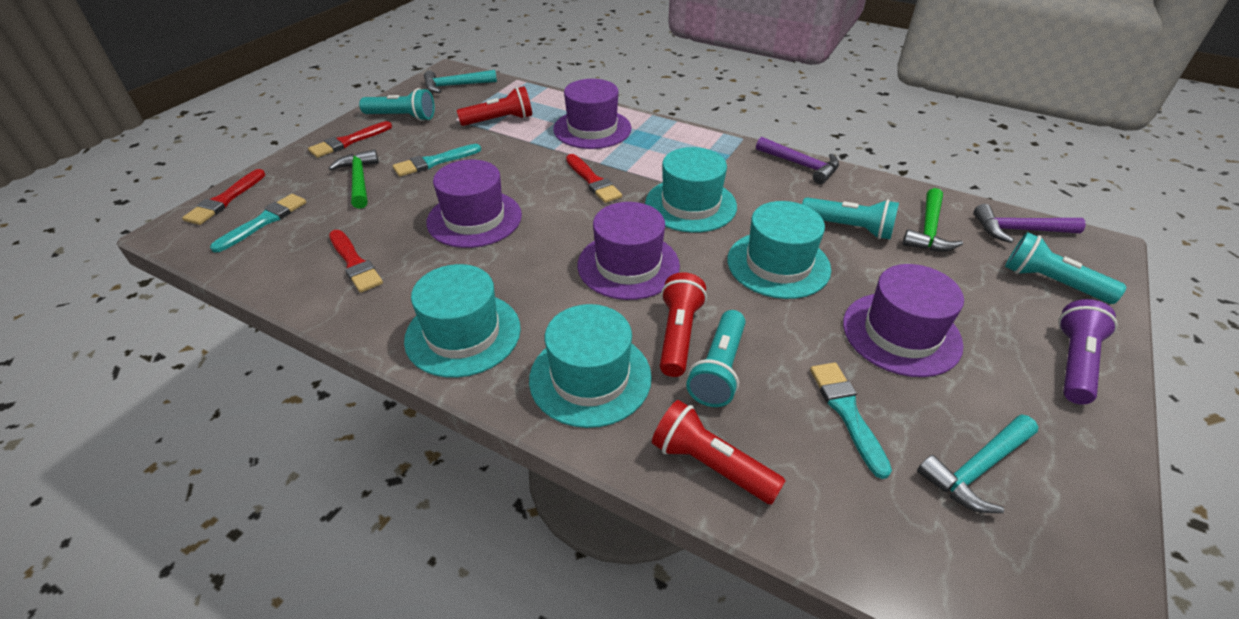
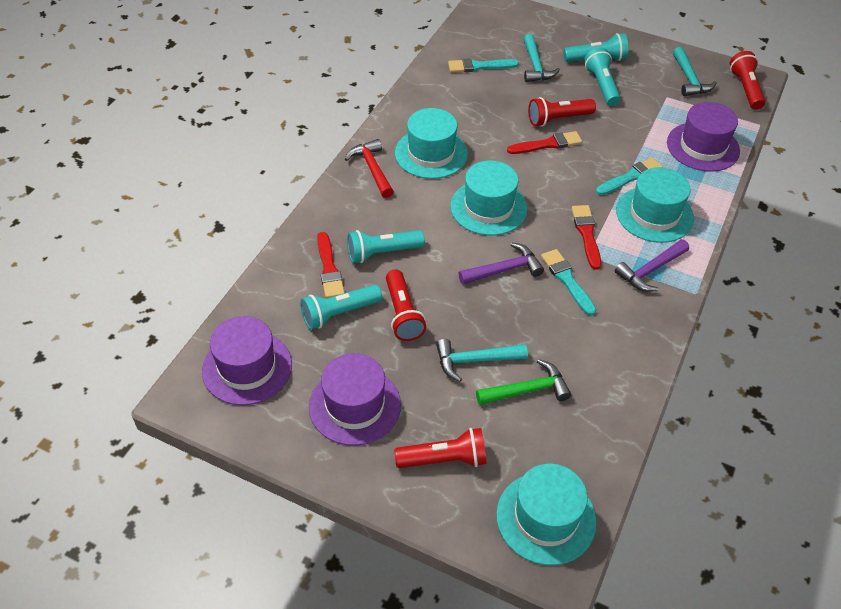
green hammer: [329,149,379,209] [902,188,963,252] = 2 -> [476,359,571,405] = 1
purple flashlight: [1058,299,1118,405] = 1 -> none = 0
purple hat: [426,160,522,248] [553,79,631,149] [578,202,680,300] [843,264,964,377] = 4 -> [202,316,292,405] [309,353,401,446] [667,102,740,172] = 3
red brush: [182,169,265,225] [308,121,392,158] [329,230,383,293] [566,154,622,203] = 4 -> [317,232,345,298] [507,131,582,154] [571,205,601,270] = 3
red flashlight: [457,86,532,126] [652,400,785,505] [660,272,707,377] = 3 -> [386,269,426,341] [394,428,486,468] [528,97,596,127] [730,51,765,110] = 4
red hammer: none = 0 -> [345,139,394,198] = 1
turquoise hammer: [424,70,497,93] [917,414,1038,513] = 2 -> [436,339,528,382] [524,34,560,82] [673,47,717,96] = 3

